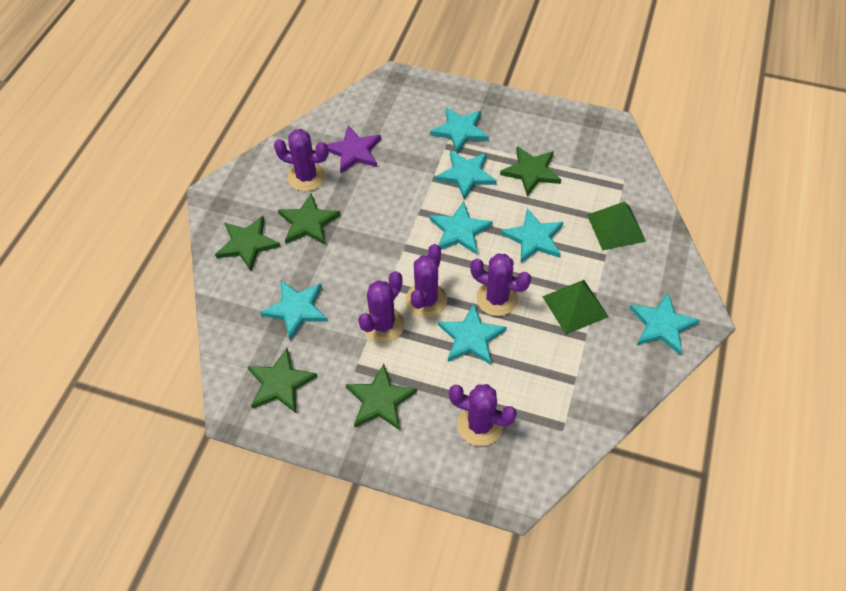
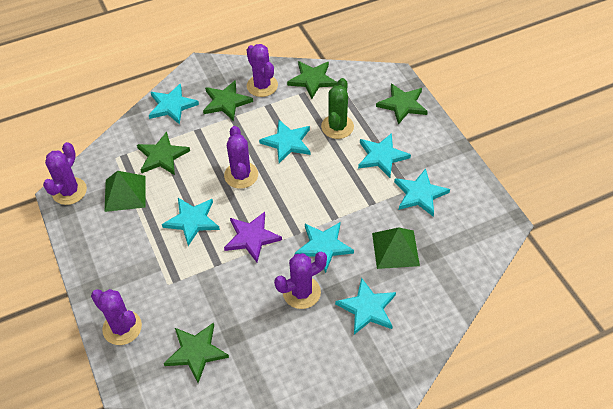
green cactus: none = 0 -> [321,78,354,139] = 1

